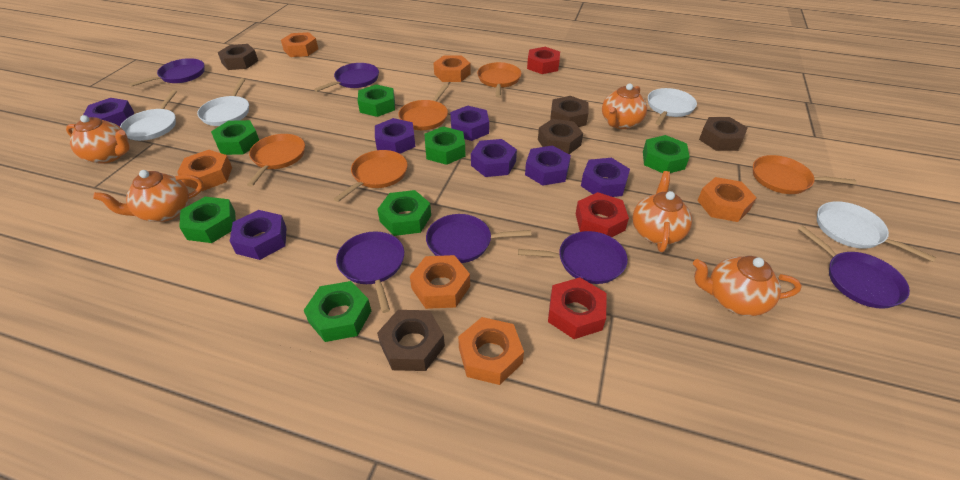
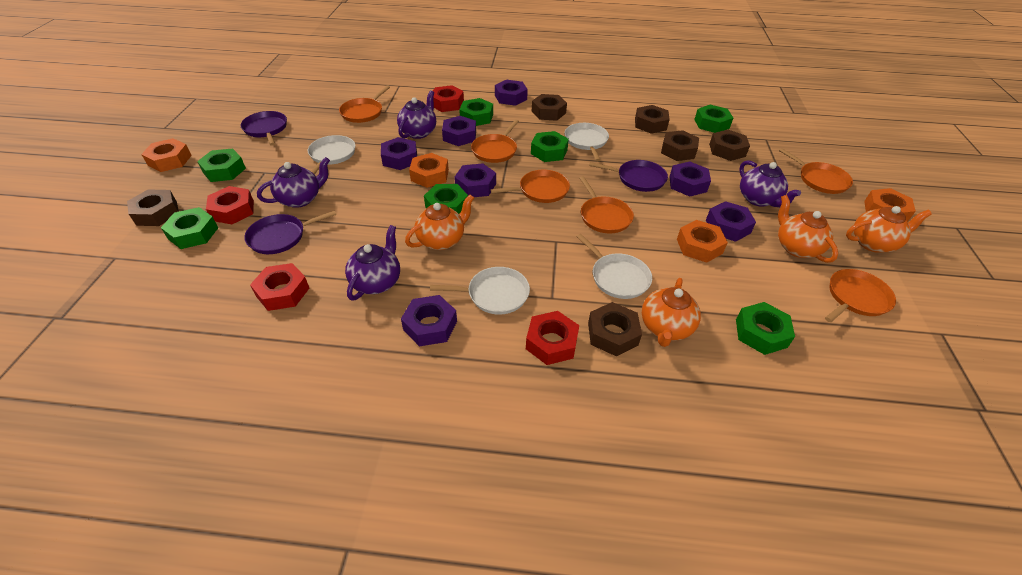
brown nut: [218,44,258,70] [377,310,445,371] [538,119,583,154] [550,96,588,127] [699,117,748,151] = 5 -> [127,190,179,226] [532,94,567,121] [588,302,642,356] [635,105,670,134] [661,130,699,161] [709,130,750,161] = 6
orange nut: [177,150,232,191] [281,32,318,57] [410,255,470,309] [434,55,471,82] [458,317,524,385] [697,177,757,222] = 6 -> [141,138,192,172] [409,153,449,188] [677,220,728,263] [864,188,916,222] = 4
orange pan: [247,134,305,187] [334,150,408,202] [398,84,449,130] [477,62,522,97] [753,155,856,194] = 5 -> [339,85,390,123] [471,120,519,163] [491,170,570,203] [579,176,634,234] [779,148,853,194] [825,269,896,322] = 6
orange teapot: [66,115,130,164] [93,170,203,222] [602,83,647,129] [632,171,692,252] [693,256,802,316] = 5 -> [405,194,474,250] [642,278,701,347] [778,195,838,263] [846,206,932,253] = 4
purple pan: [129,58,205,87] [314,63,379,92] [336,231,404,313] [426,214,531,263] [518,231,628,284] [798,226,910,309] = 6 -> [241,111,287,146] [244,211,336,254] [589,160,668,192] = 3
purple teapot: none = 0 -> [257,157,330,208] [345,225,400,300] [397,90,436,139] [739,160,801,207] = 4
red nut: [527,47,560,74] [548,278,607,339] [576,192,629,237] = 3 -> [206,186,254,224] [250,263,309,311] [433,85,464,112] [526,311,579,365] = 4

